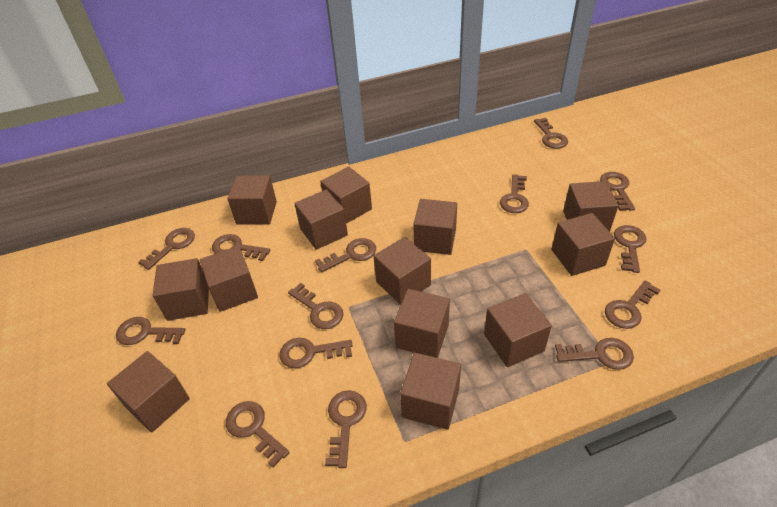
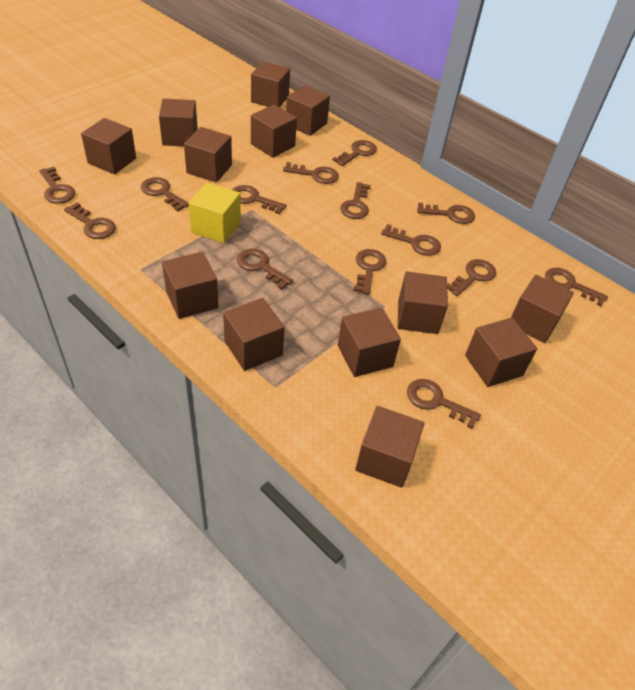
yellow cube: none = 0 -> [188,182,241,243] = 1

